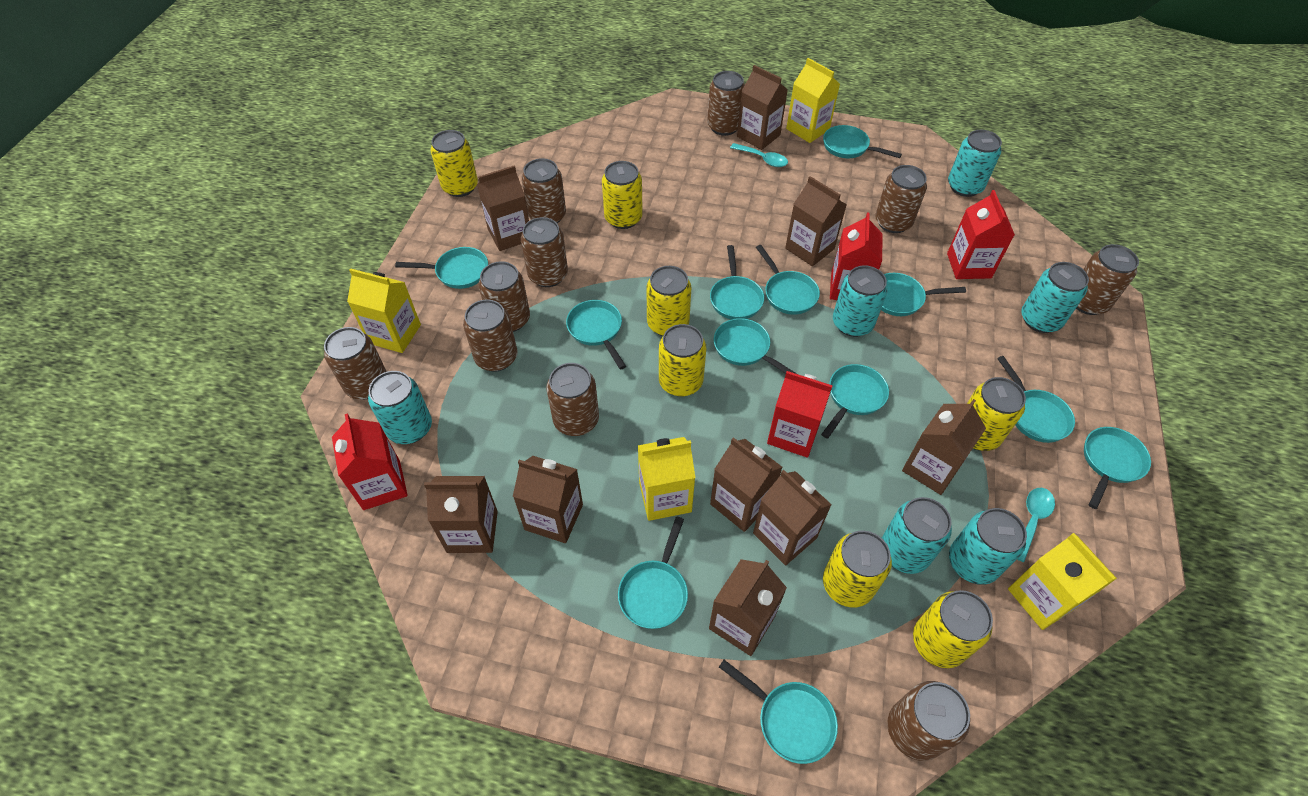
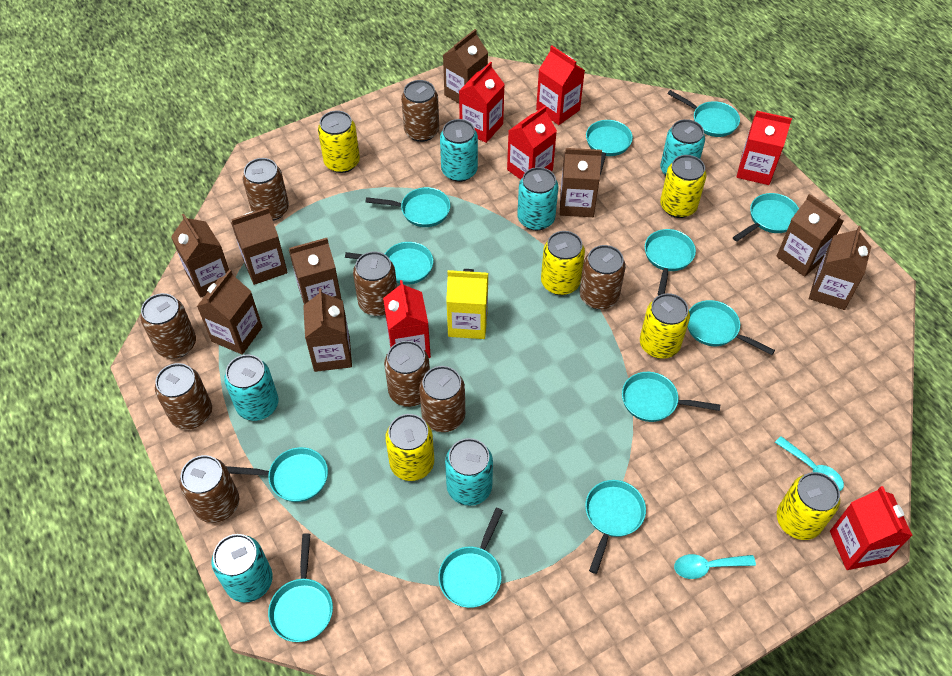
brown can: [324,327,387,400] [463,300,518,372] [478,261,530,332] [521,217,568,287] [522,158,566,223] [546,363,599,436] [707,71,745,136] [875,165,927,233] [887,681,970,761] [1076,244,1139,315] = 10 -> [140,293,196,359] [155,363,212,430] [179,455,239,523] [242,158,289,221] [353,251,397,316] [384,341,430,407] [401,80,439,142] [419,366,465,432] [580,245,626,310] = 9
red carton: [332,414,408,510] [767,371,833,458] [830,213,883,300] [947,190,1015,279] = 4 -> [383,280,431,358] [459,62,505,143] [507,106,557,180] [536,46,585,125] [737,111,792,185] [830,486,913,570] = 6
yellow can: [431,130,478,197] [602,161,643,229] [646,266,692,336] [659,324,706,397] [823,531,892,608] [913,590,993,668] [967,377,1026,451] = 7 -> [318,111,360,173] [385,414,434,481] [541,231,585,295] [640,293,690,359] [660,155,707,218] [777,472,840,540] = 6
yellow carton: [347,268,421,353] [638,437,695,521] [786,58,840,143] [1008,533,1117,630] = 4 -> [446,269,488,339] = 1

